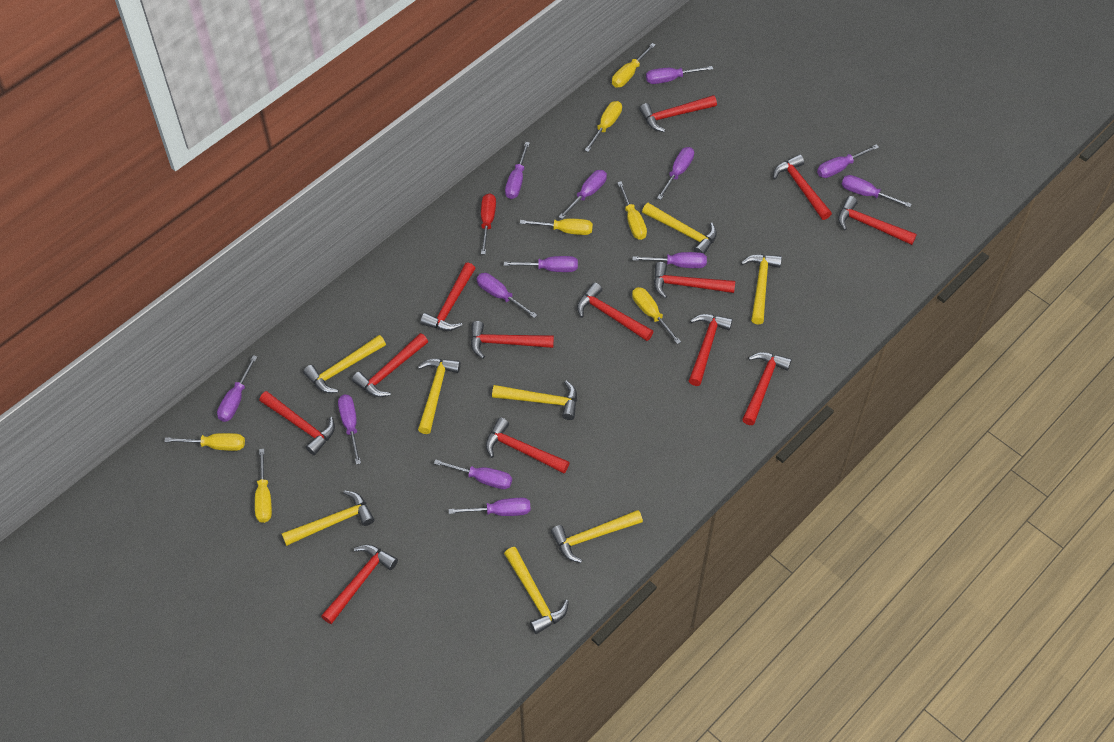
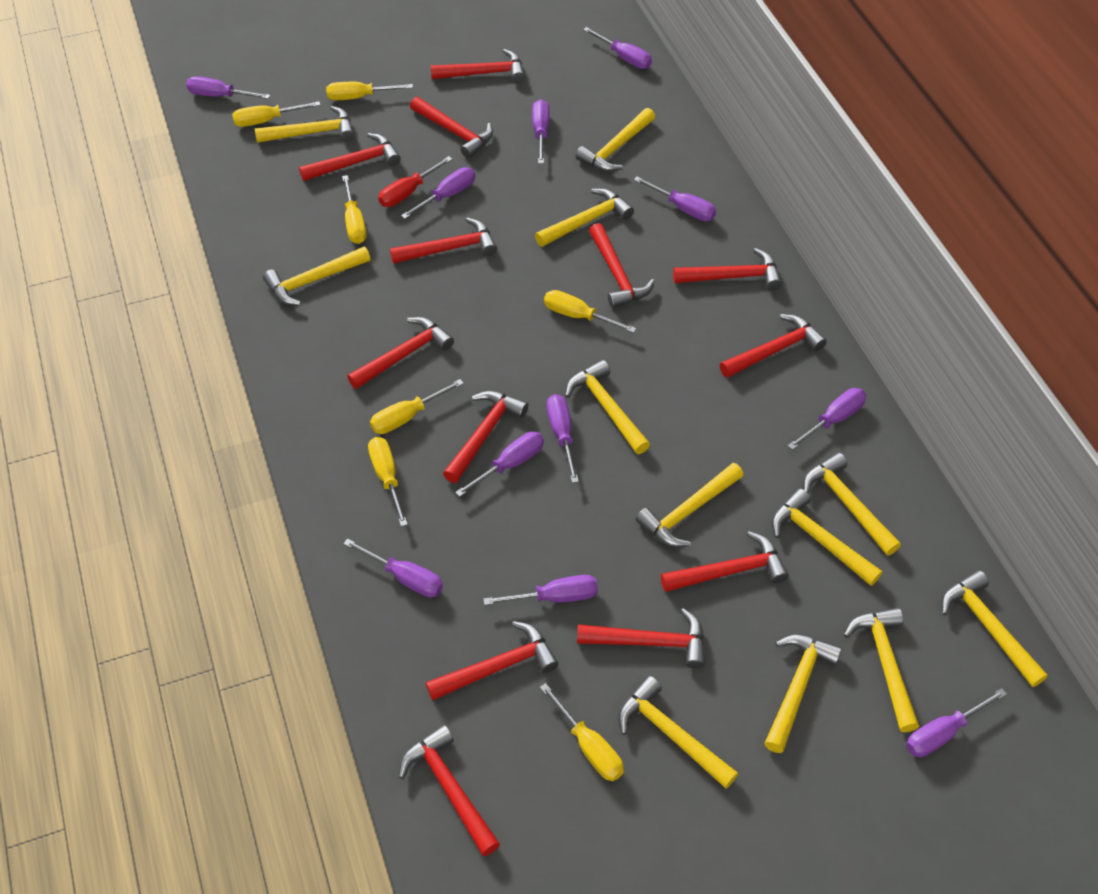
purple screwdriver: [217,355,257,422] [338,395,361,465] [434,459,512,489] [449,498,531,516] [477,273,537,318] [504,256,578,272] [505,142,530,199] [559,170,607,219] [632,252,707,268] [646,66,713,84] [657,147,694,200] [817,144,879,178] [842,175,912,207] = 13 -> [186,76,270,99] [343,539,443,597] [401,167,475,219] [455,431,544,497] [483,575,598,605] [532,99,550,164] [547,394,579,483] [583,27,652,69] [634,177,716,221] [788,388,866,450] [906,688,1007,757] = 11
yellow hammer: [282,490,374,546] [303,335,386,393] [418,359,461,434] [492,380,577,420] [504,547,569,634] [551,510,643,563] [642,203,717,254] [741,254,782,325] = 8 -> [255,106,354,143] [263,247,371,306] [535,188,634,247] [565,360,650,454] [576,108,655,172] [618,676,738,789] [635,463,744,547] [764,635,842,753] [771,489,882,586] [803,453,901,556] [843,607,919,732] [941,570,1048,687] = 12

